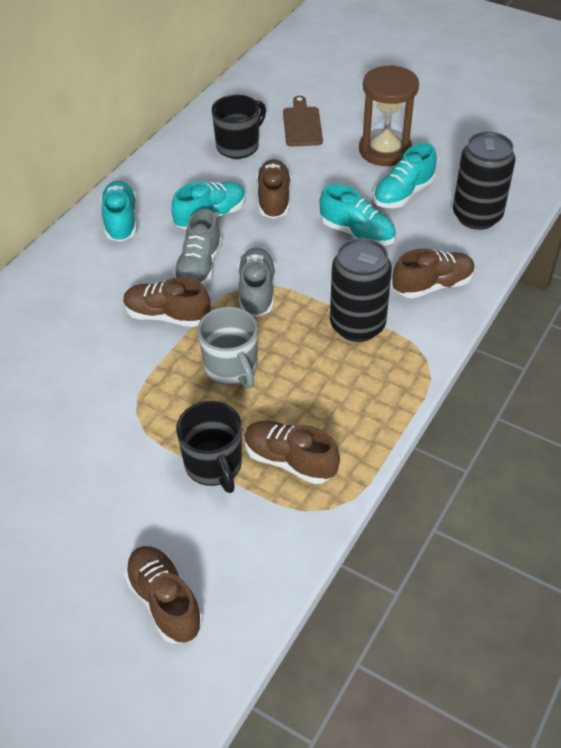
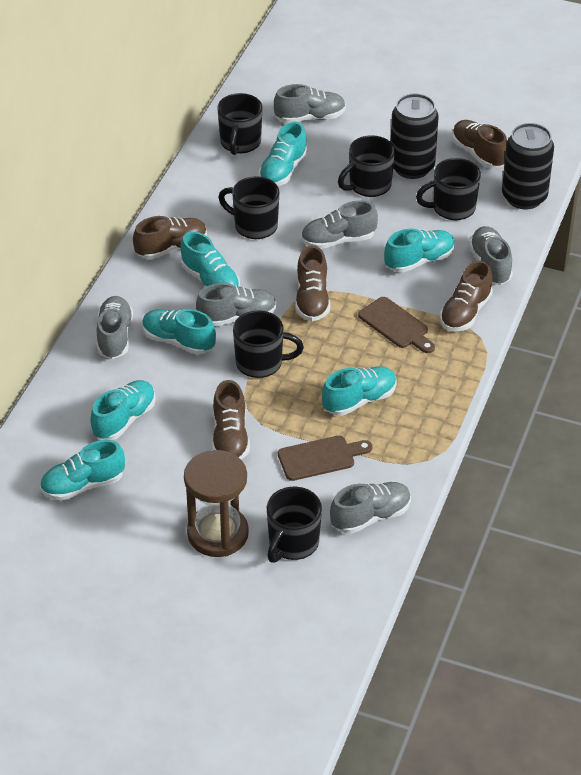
black mug: [176,401,242,493] [212,95,266,159] = 2 -> [217,93,262,155] [218,176,279,239] [233,311,304,378] [267,487,322,563] [338,135,395,197] [416,158,481,220] = 6
brown cutting board: [283,96,323,147] = 1 -> [278,436,373,481] [358,297,435,353] = 2
grey mug: [198,307,258,388] = 1 -> none = 0
grey shoe: [173,209,222,286] [237,247,276,317] = 2 -> [97,296,133,359] [196,283,277,327] [274,84,346,123] [301,200,378,249] [330,482,411,534] [469,226,513,285] = 6
turquoise shoe: [101,181,137,242] [171,182,246,229] [319,184,396,246] [373,143,437,208] = 4 -> [40,440,125,501] [90,380,156,440] [142,309,216,355] [181,231,240,287] [259,122,307,186] [322,367,397,416] [384,229,455,273] = 7

